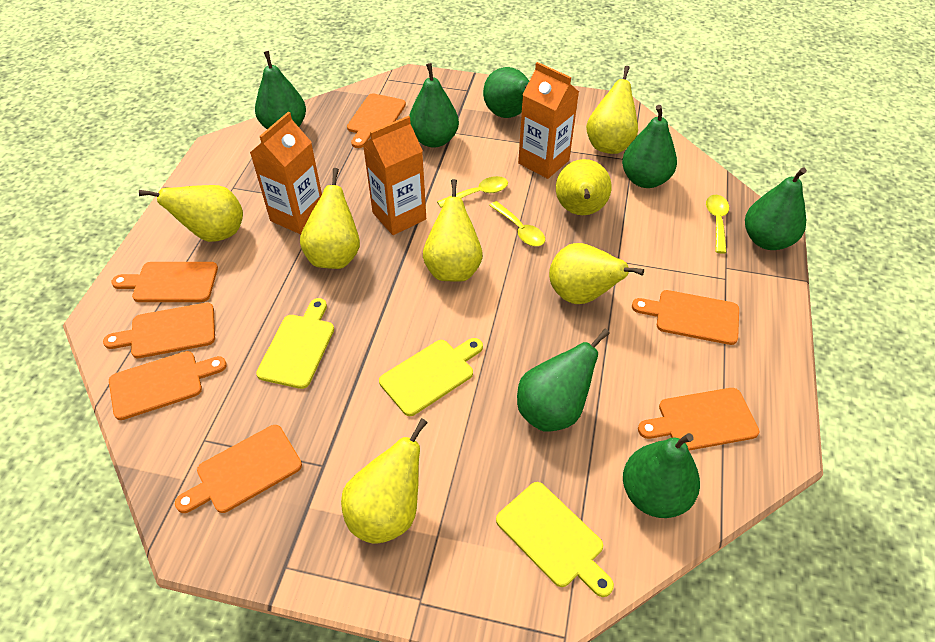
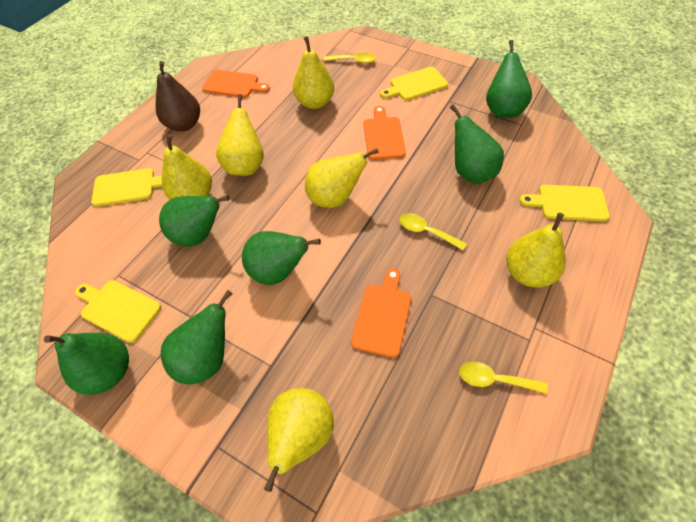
brown pear: none = 0 -> [155,61,200,132] = 1
green pear: [255,51,306,129] [409,63,459,148] [483,67,529,118] [517,328,610,432] [622,105,677,188] [623,433,700,518] [745,167,807,250] = 7 -> [44,333,129,395] [159,195,230,247] [161,290,233,384] [242,231,321,285] [450,104,504,184] [486,40,532,118] = 6
orange carton: [250,112,322,234] [363,116,426,235] [518,62,579,179] = 3 -> none = 0
orange cutting board: [103,303,215,358] [109,351,227,420] [111,262,218,302] [175,425,302,513] [347,93,406,148] [632,290,739,345] [638,388,760,450] = 7 -> [202,70,270,98] [351,268,411,358] [364,106,406,160] = 3
yellow cutting board: [256,298,334,389] [379,338,483,416] [496,482,614,597] = 3 -> [75,280,161,343] [91,168,162,207] [380,67,448,100] [519,185,610,222] = 4
yellow pear: [139,185,243,242] [300,168,360,269] [341,418,428,544] [423,179,483,282] [549,243,644,304] [556,159,612,215] [586,66,638,154] = 7 -> [162,134,212,200] [216,94,264,176] [264,388,334,492] [293,36,334,109] [305,148,379,208] [506,213,566,288] = 6

